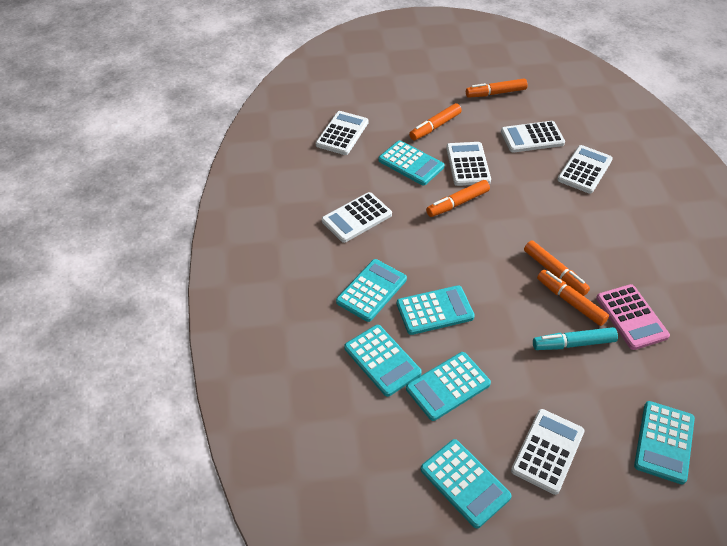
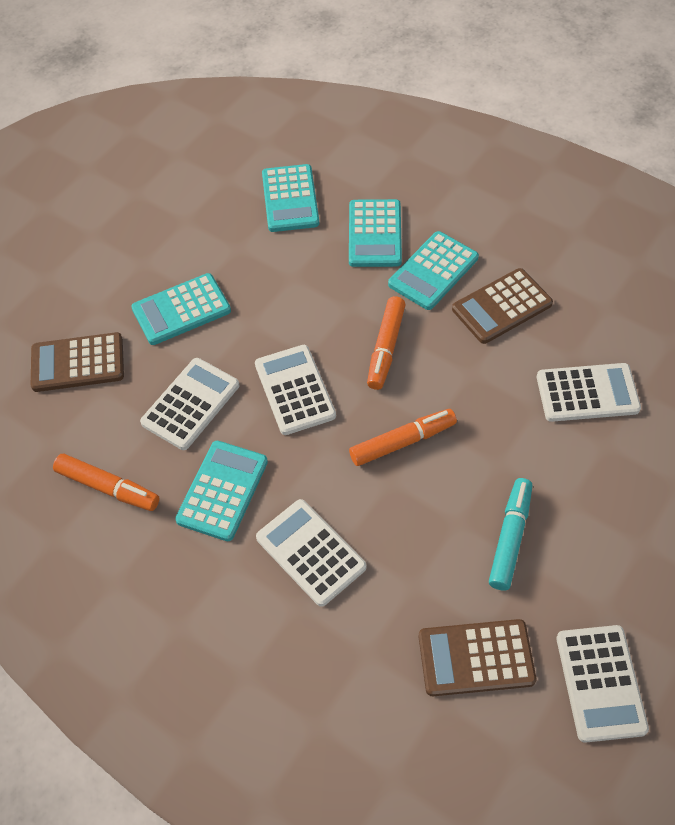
brown calculator: none = 0 -> [31,332,124,392] [419,619,536,696] [452,268,553,344] = 3
orange marker: [409,103,462,140] [426,180,490,217] [466,79,528,98] [524,240,590,296] [537,270,609,326] = 5 -> [53,454,160,511] [349,409,457,466] [367,296,406,390] = 3
pink calculator: [596,284,670,350] = 1 -> none = 0
turquoise calculator: [336,259,407,322] [344,325,422,397] [378,140,445,186] [397,285,475,335] [406,352,491,421] [420,439,512,529] [634,401,695,484] = 7 -> [131,273,231,345] [175,441,268,541] [262,164,319,232] [349,199,402,267] [388,231,479,310] = 5
white calculator: [316,111,369,155] [322,192,392,243] [446,142,491,186] [501,121,565,153] [511,409,585,495] [557,145,613,194] = 6 -> [140,358,239,450] [255,345,336,435] [256,499,366,607] [537,363,641,422] [556,625,649,743] = 5

